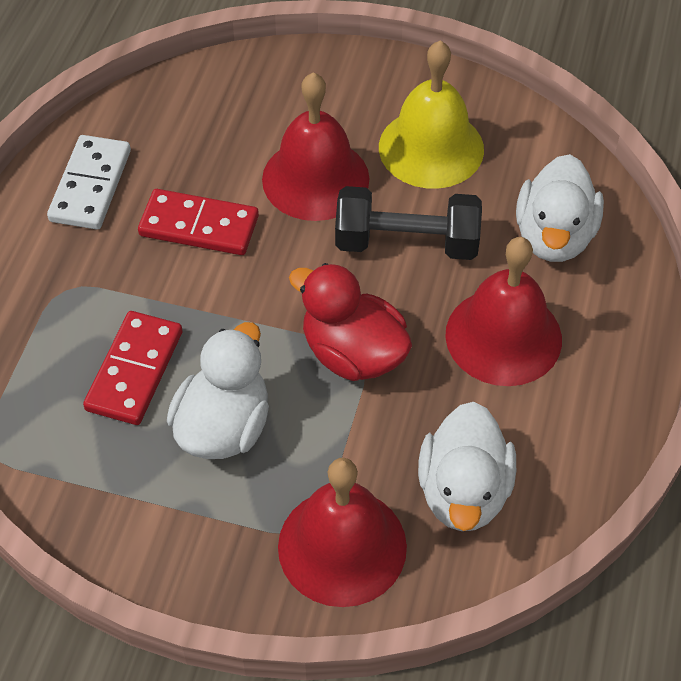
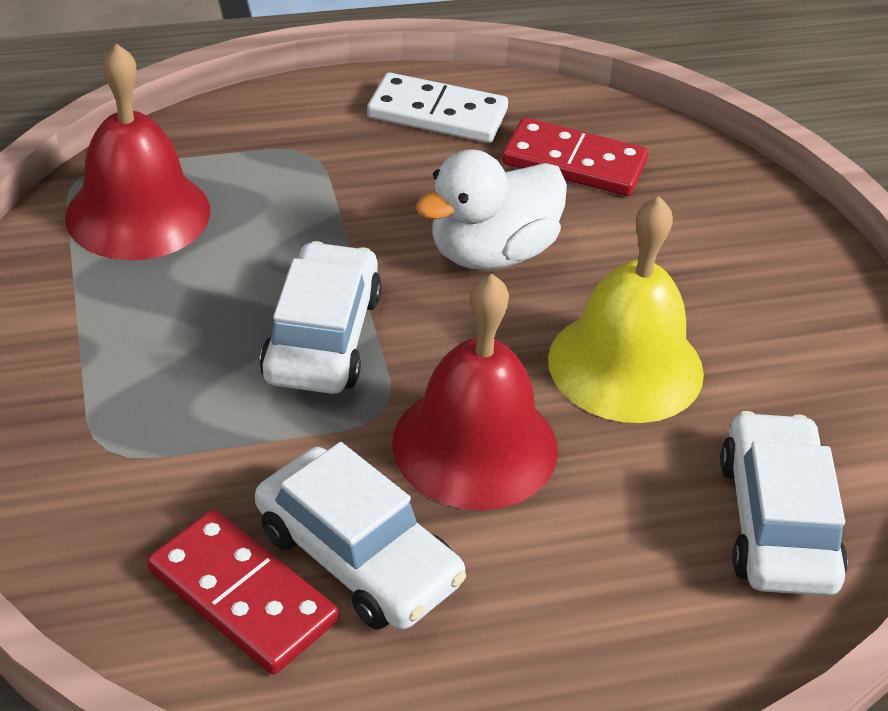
black dumbbell: [335,186,482,260] = 1 -> none = 0
red bell: [262,72,370,221] [278,458,407,607] [445,237,562,386] = 3 -> [65,44,210,260] [392,274,558,510] = 2
red duck: [289,263,412,381] = 1 -> none = 0
white car: none = 0 -> [255,442,466,630] [260,241,382,394] [720,411,848,596] = 3
white duck: [167,322,269,459] [418,402,516,531] [516,154,604,262] = 3 -> [416,150,567,270] = 1

